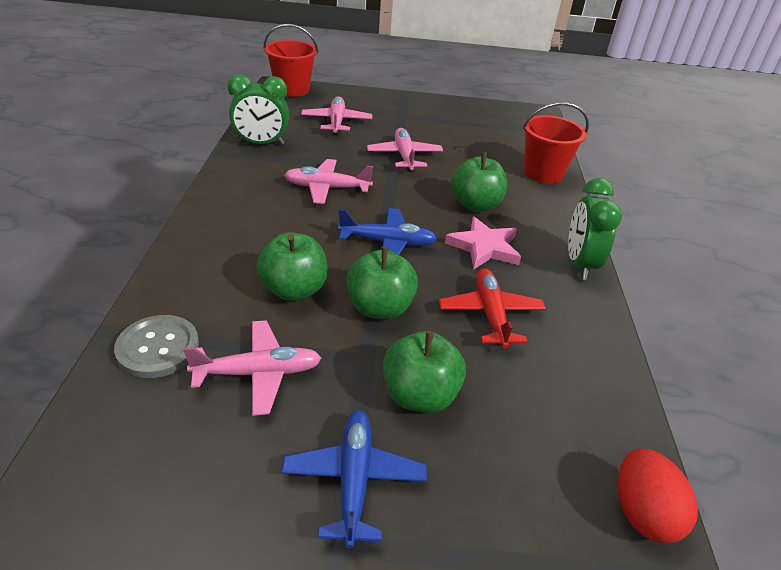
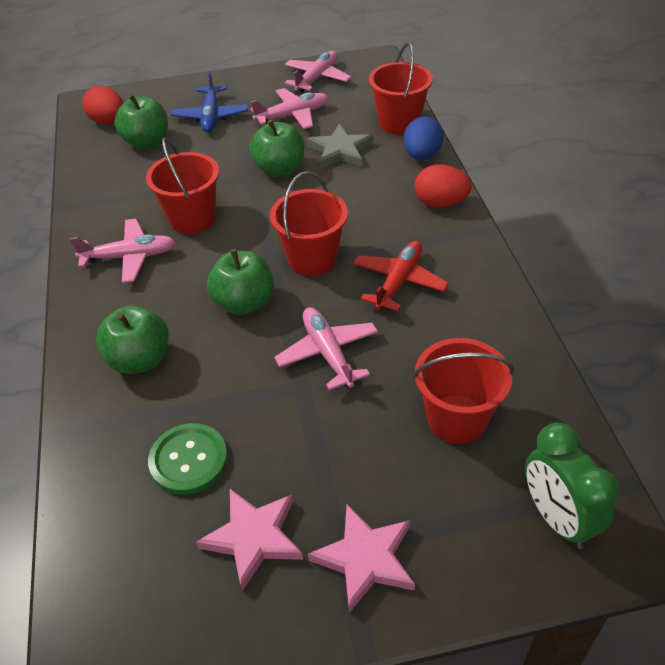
blue egg: none = 0 -> [404,117,444,160] = 1
blue plane: [281,410,427,548] [338,208,437,255] = 2 -> [171,71,248,132] = 1
green button: none = 0 -> [148,423,228,495] = 1
green clock: [227,74,289,145] [568,178,622,280] = 2 -> [525,423,619,549] = 1
grey button: [114,315,199,378] = 1 -> none = 0
grey star: none = 0 -> [307,124,373,169] = 1
pink star: [445,216,521,269] = 1 -> [196,489,303,591] [308,505,415,613] = 2
red bucket: [264,24,318,97] [523,102,589,184] = 2 -> [146,137,219,234] [270,171,348,276] [369,43,433,134] [413,338,514,444] = 4
red egg: [618,448,698,543] = 1 -> [82,86,123,124] [415,164,472,207] = 2

